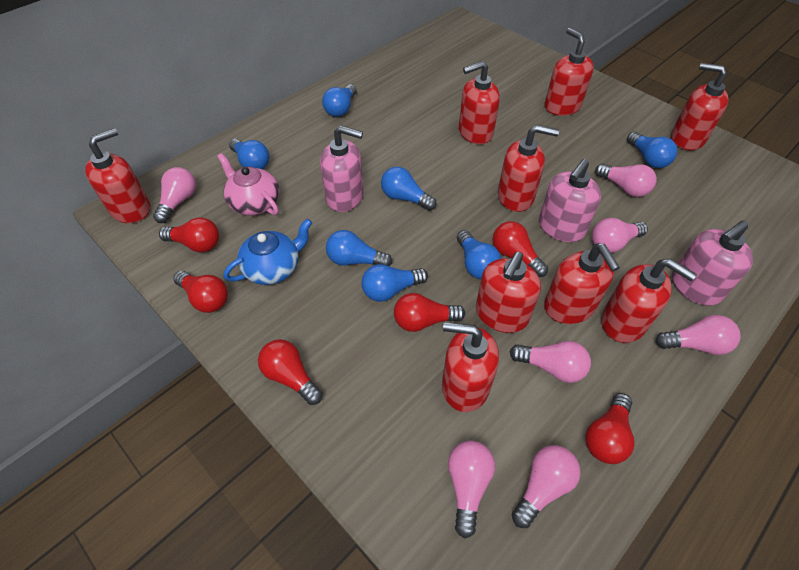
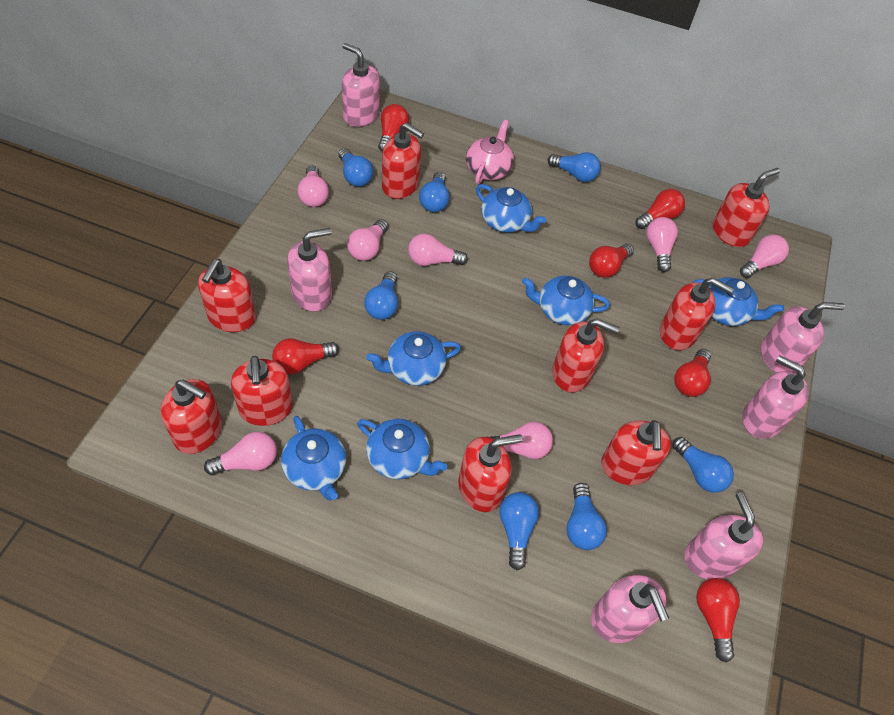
blue teapot: [224,219,312,285] = 1 -> [281,416,346,501] [357,419,447,479] [366,331,461,386] [476,184,546,233] [522,276,610,325] [692,277,784,326] = 6
pink soap dispenser: [320,125,363,212] [539,159,601,242] [672,220,753,306] = 3 -> [287,228,332,312] [342,43,380,127] [591,575,669,643] [684,492,763,579] [742,355,808,439] [761,302,845,373] = 6

